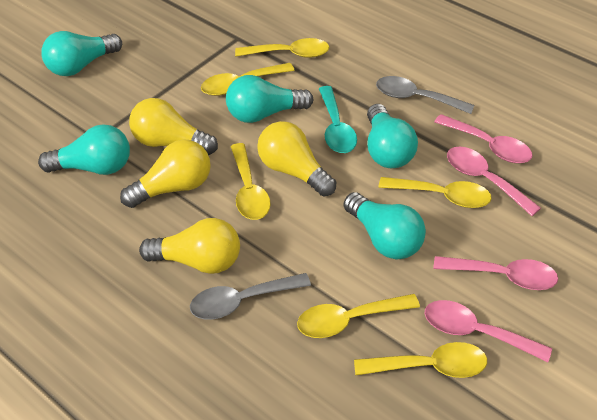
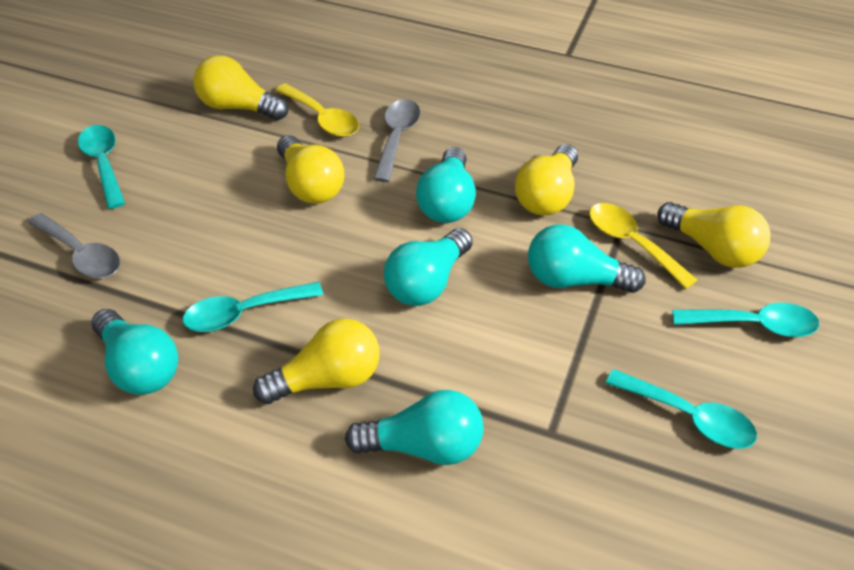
pink spoon: [425,300,552,362] [433,256,558,290] [434,114,532,163] [447,146,541,216] = 4 -> none = 0
turquoise spoon: [319,86,357,153] = 1 -> [78,125,125,209] [183,282,323,332] [606,369,757,449] [672,303,819,337] = 4
yellow light bulb: [120,139,211,208] [129,98,218,155] [139,218,240,274] [257,121,336,197] = 4 -> [193,55,288,120] [253,318,380,404] [277,135,345,204] [515,144,578,216] [657,202,771,268] = 5
yellow spoon: [201,63,295,96] [231,143,271,220] [235,38,329,58] [297,294,420,338] [354,342,487,378] [378,177,492,208] = 6 -> [275,83,359,137] [589,203,698,289] = 2

